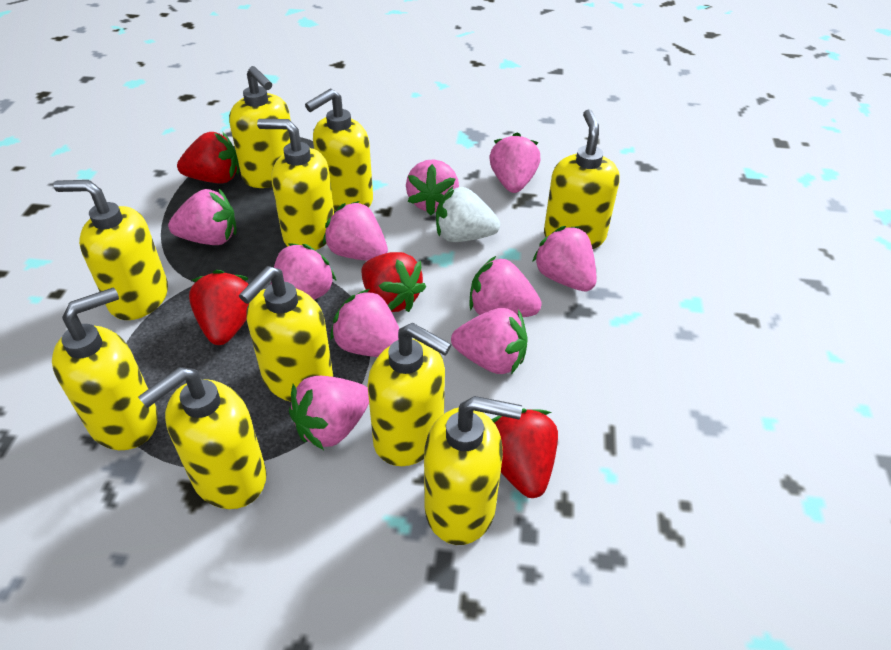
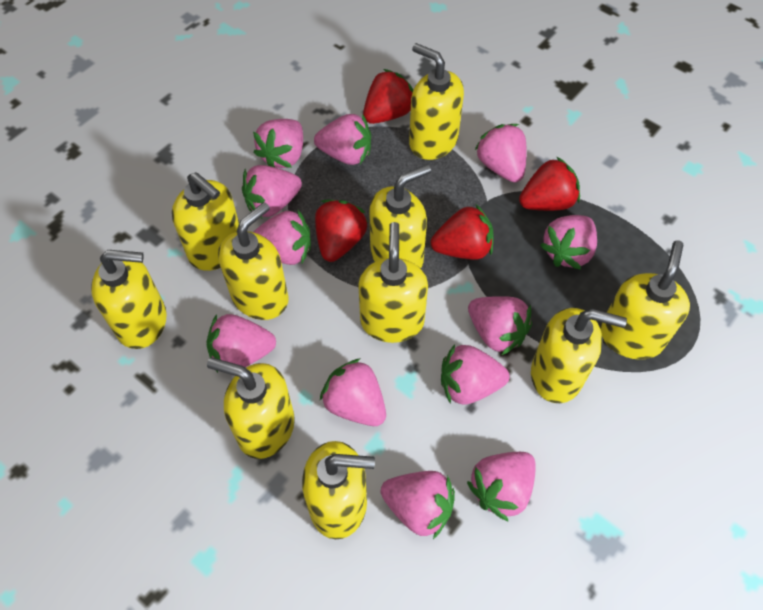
pink strawberry: [168,189,237,245] [271,243,336,300] [289,376,369,450] [323,201,388,261] [330,289,399,357] [406,159,459,216] [451,308,527,374] [469,256,542,317] [490,132,540,193] [532,226,597,291] = 10 -> [207,314,276,373] [242,165,302,218] [253,119,303,168] [254,210,311,265] [314,114,371,165] [320,358,386,426] [381,471,455,539] [441,344,509,405] [467,452,536,521] [468,296,532,355] [475,124,527,182] [540,215,597,270] = 12
white strawberry: [436,187,500,242] = 1 -> none = 0

